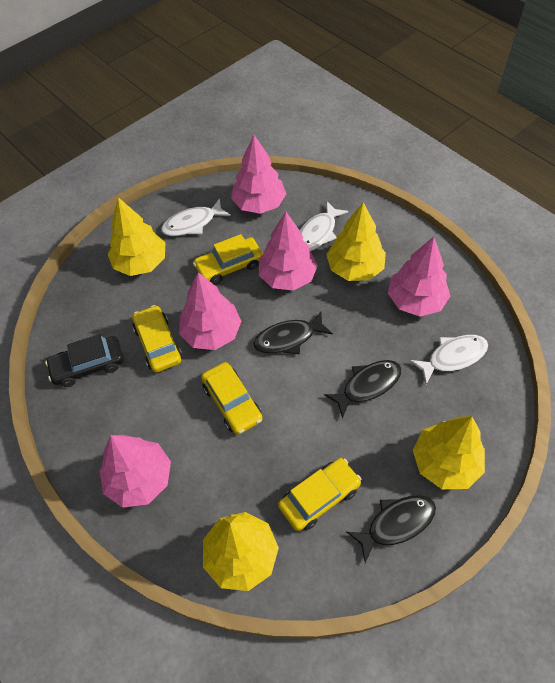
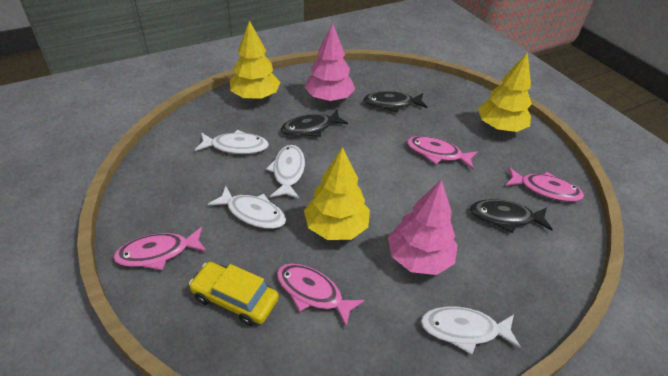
black car: [45,334,124,387] = 1 -> none = 0
pink fish: none = 0 -> [113,227,207,270] [276,264,365,327] [407,136,478,169] [505,167,584,202] = 4
pink tree: [99,435,171,508] [179,272,242,350] [231,135,286,214] [259,212,318,291] [388,237,450,316] = 5 -> [305,23,355,102] [388,179,458,275] = 2
white fish: [161,198,231,236] [300,201,348,251] [410,335,488,384] = 3 -> [195,130,269,154] [208,186,286,229] [266,145,305,199] [420,306,521,355] = 4
yellow car: [132,305,182,372] [193,234,263,284] [201,362,263,435] [278,458,361,531] = 4 -> [189,262,279,326] = 1
yellow tree: [108,197,165,276] [203,512,279,591] [326,202,386,281] [413,416,485,489] = 4 -> [230,20,280,100] [304,147,370,240] [478,52,532,132] = 3

